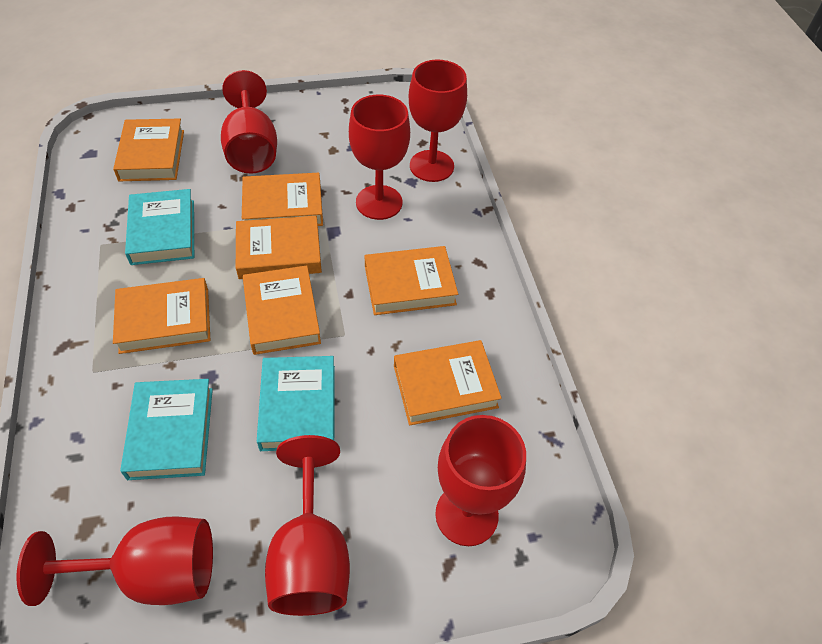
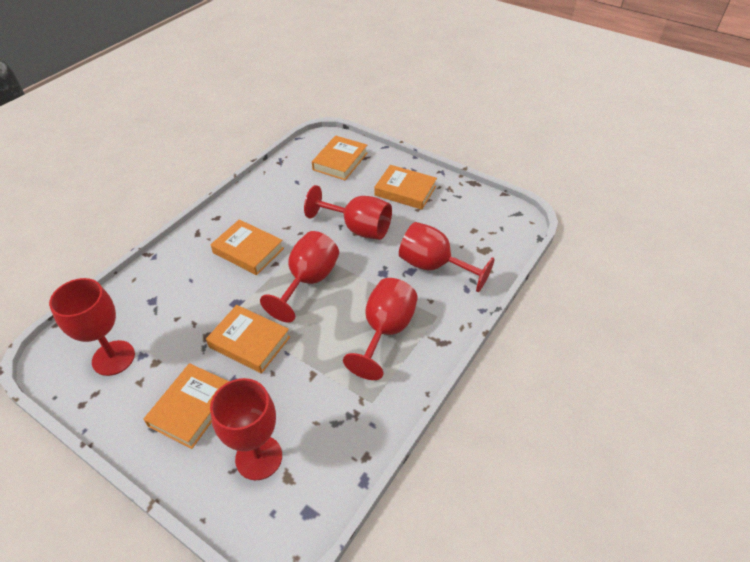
orange book: [113,119,184,181] [113,278,210,354] [236,216,322,279] [242,173,323,226] [243,266,321,355] [365,246,458,315] [394,340,502,426] = 7 -> [143,363,229,449] [206,305,290,374] [210,219,284,275] [312,135,367,180] [375,165,437,210] = 5
turquoise book: [120,379,213,480] [125,189,194,265] [257,356,335,451] = 3 -> none = 0

